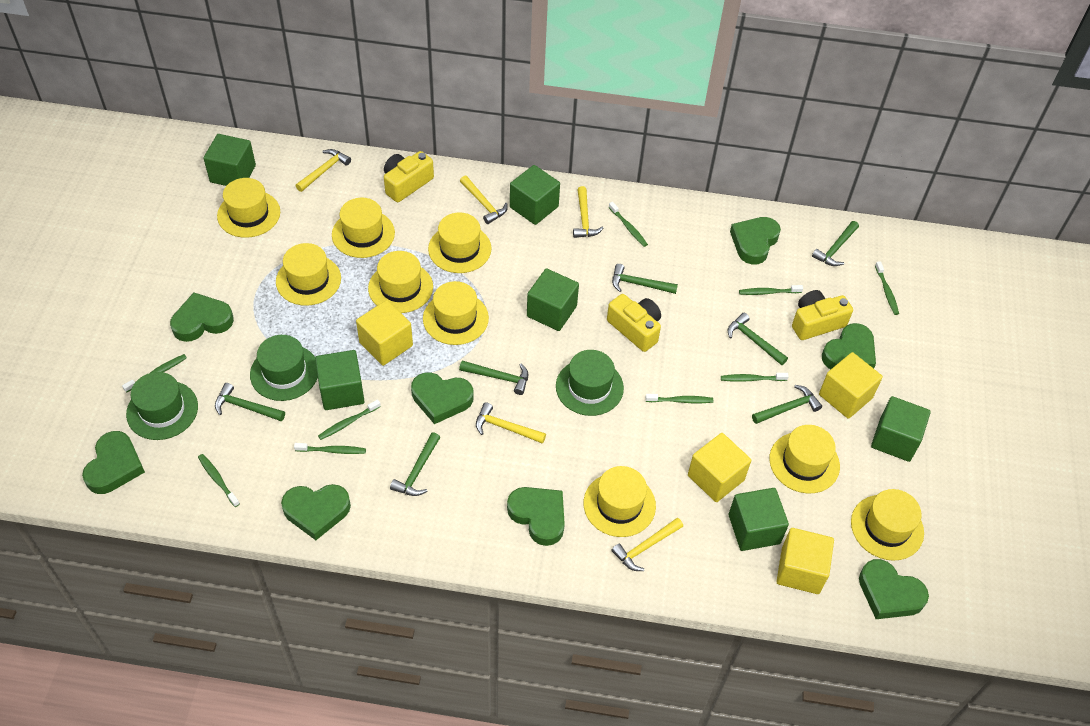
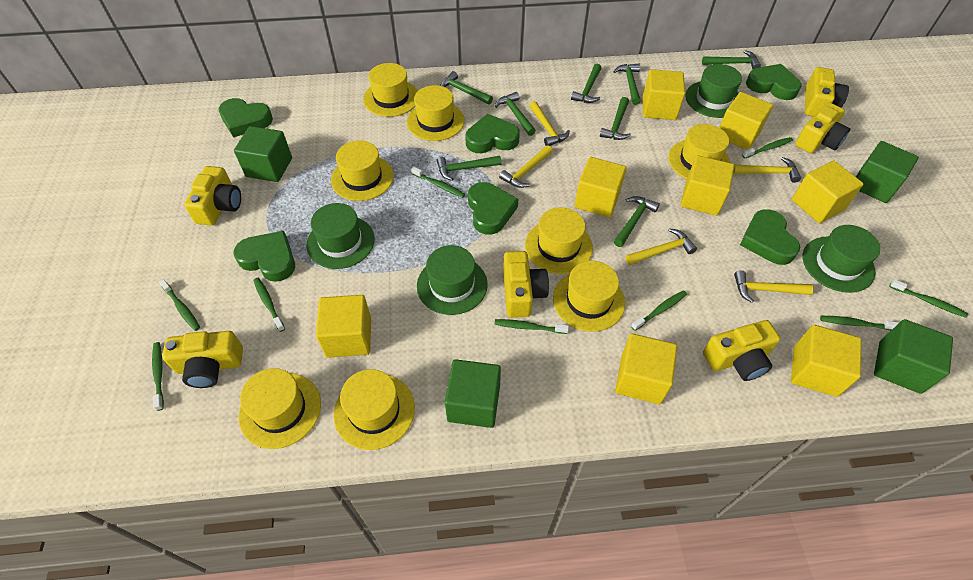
green cube: [203,134,256,186] [315,350,365,410] [510,165,560,225] [527,268,579,331] [728,488,789,551] [871,396,931,462] = 6 -> [234,126,292,182] [445,359,501,428] [856,141,919,203] [874,319,953,394] = 4
green hammer: [215,383,285,421] [390,432,440,496] [459,361,528,395] [612,264,678,294] [728,313,788,365] [752,385,822,424] [812,221,859,266] = 7 -> [437,156,502,181] [440,71,493,105] [495,92,536,136] [571,64,601,103] [600,97,631,140] [613,63,641,105] [614,196,660,247] [702,50,761,69] = 8
green hat: [126,372,198,440] [250,335,318,401] [556,350,624,416] = 3 -> [306,203,375,269] [417,245,488,315] [685,64,742,118] [803,225,880,293] = 4
green heart: [82,431,145,494] [170,293,234,342] [281,484,351,540] [411,372,474,424] [507,487,565,546] [730,217,781,264] [822,323,876,369] [859,559,929,619] = 8 -> [219,98,273,137] [233,231,295,282] [465,114,520,153] [468,182,518,234] [740,209,800,265] [746,64,802,100] = 6
yellow camera: [384,151,434,202] [607,294,661,352] [792,290,853,340] = 3 -> [162,331,243,388] [184,166,241,226] [503,251,549,318] [703,320,781,381] [795,102,850,153] [805,67,849,117] = 6
yellow cube: [356,300,413,366] [688,433,751,502] [776,528,834,594] [819,352,883,419] = 4 -> [316,295,371,358] [575,157,626,218] [615,333,677,404] [643,69,685,120] [680,155,735,216] [719,92,773,150] [791,325,862,397] [792,160,863,223] = 8
yellow hat: [217,178,280,238] [276,243,341,306] [332,198,395,258] [368,251,433,313] [423,281,489,345] [428,212,491,273] [584,466,656,537] [769,425,840,494] [851,489,924,561] = 9 -> [239,368,321,449] [331,141,394,201] [334,369,415,450] [363,63,418,117] [407,85,465,141] [525,208,593,274] [553,261,625,332] [668,124,730,179] = 8

